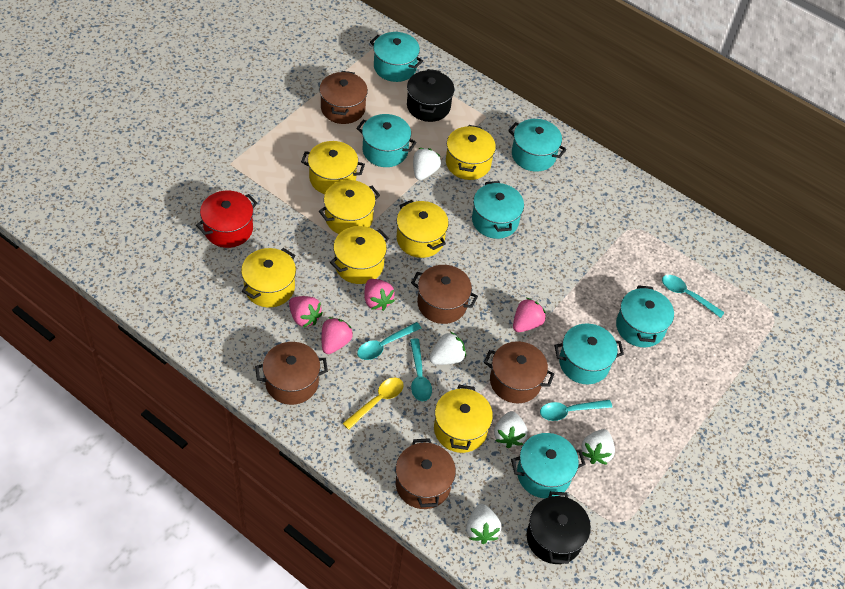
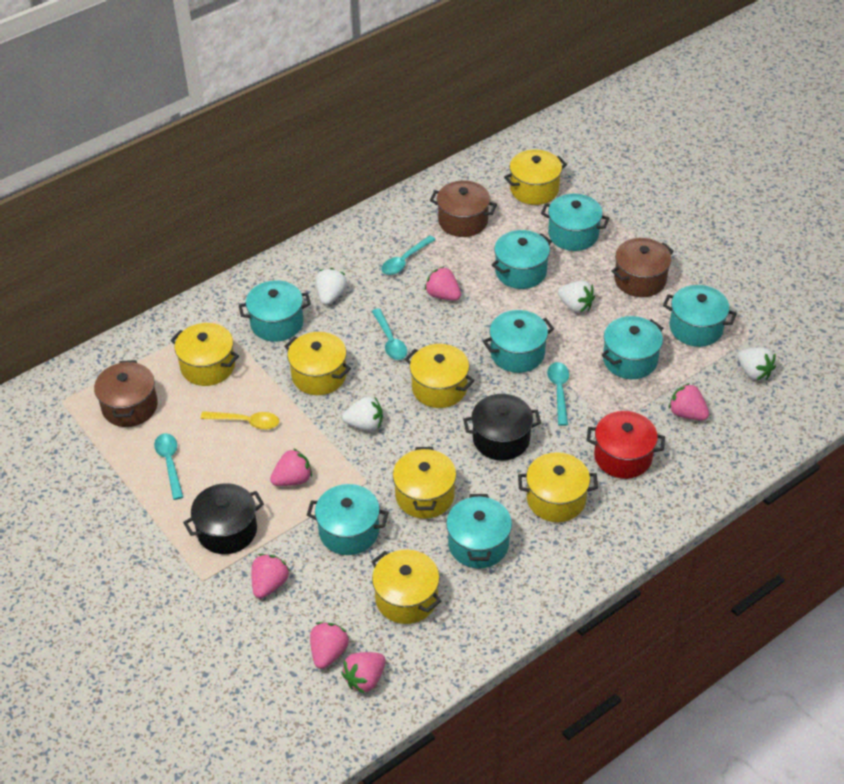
brown pot: [255,342,328,405] [319,71,368,124] [396,438,456,509] [411,265,478,324] [484,341,554,403] = 5 -> [94,360,158,427] [430,181,497,237] [611,238,674,297] = 3
pink strawberry: [289,296,323,328] [321,317,353,354] [364,279,395,311] [513,298,546,332] = 4 -> [251,554,290,598] [270,448,312,486] [310,622,349,669] [341,652,386,694] [425,266,461,301] [669,383,709,421] = 6
turquoise pot: [356,114,417,167] [370,32,423,82] [472,181,524,239] [508,119,567,172] [511,433,586,498] [554,324,624,384] [616,285,674,347] = 7 -> [239,280,311,342] [307,484,389,555] [446,494,512,569] [483,310,554,373] [492,230,552,289] [541,194,609,251] [602,316,663,379] [663,285,737,347] = 8
white strawberry: [413,148,441,180] [429,331,466,365] [466,504,502,544] [494,411,528,448] [581,429,615,465] = 5 -> [316,268,347,305] [342,396,383,431] [558,281,595,313] [738,347,776,381] = 4

